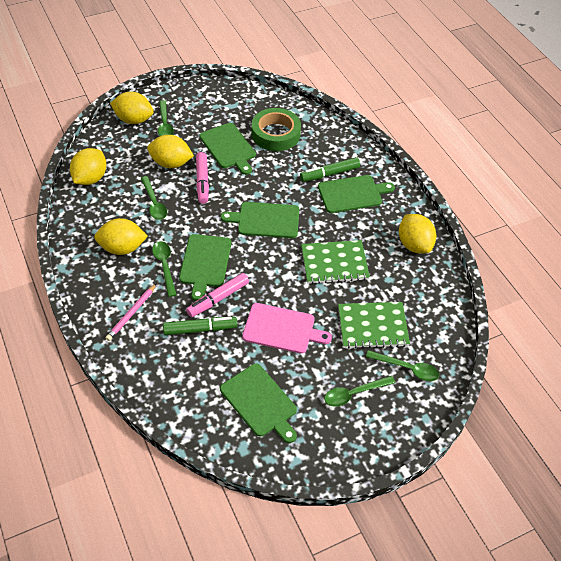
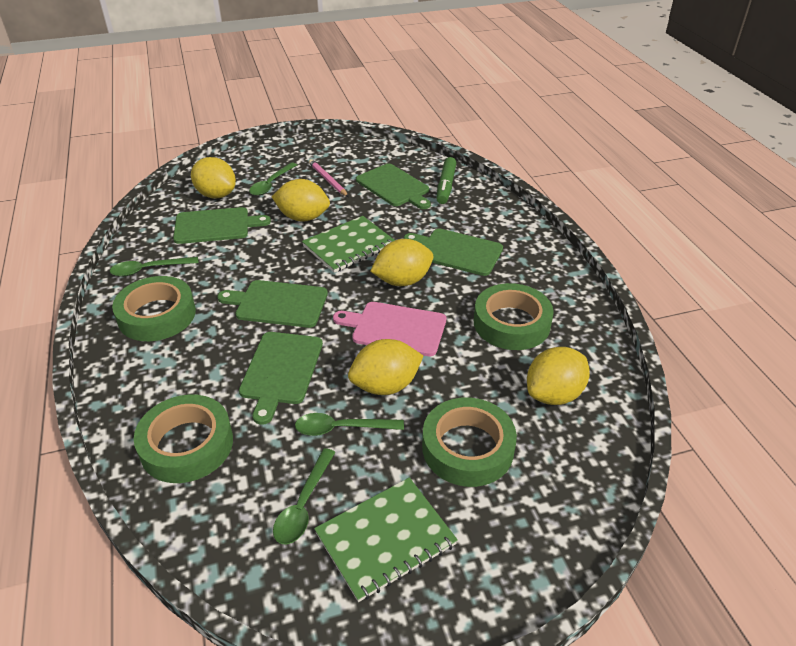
green marker: [163,317,237,335] [300,157,360,182] = 2 -> [436,157,457,204] = 1
green spoon: [141,176,167,220] [152,241,176,297] [158,100,174,136] [324,376,395,406] [366,350,439,381] = 5 -> [110,257,199,277] [249,162,297,196] [273,448,335,545] [295,413,404,436] = 4
green tape: [252,108,301,151] = 1 -> [112,276,196,341] [134,395,233,483] [422,397,517,487] [474,283,554,350] = 4
pink marker: [186,273,249,317] [196,152,209,204] = 2 -> none = 0

